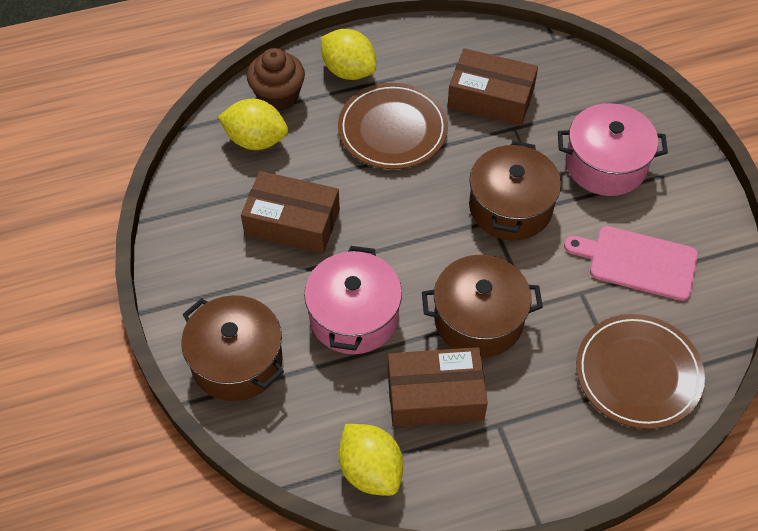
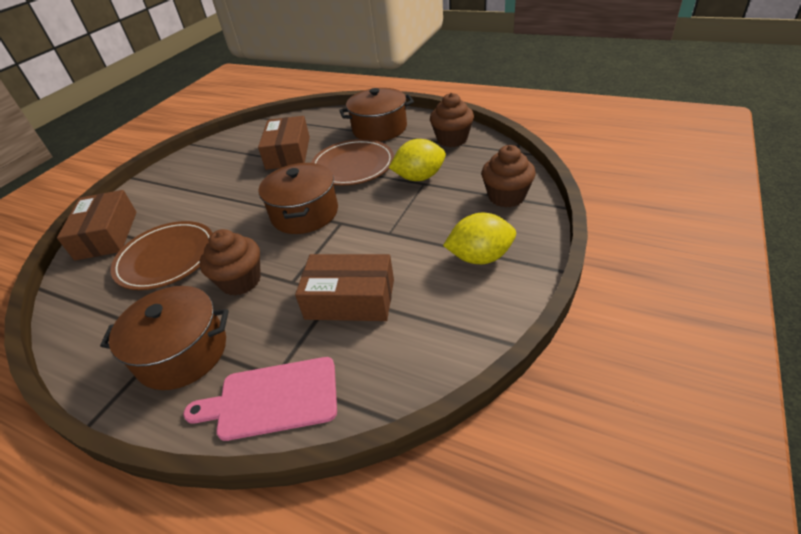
brown cupcake: [247,48,305,111] = 1 -> [200,229,261,296] [430,93,474,147] [481,145,536,208] = 3
pink pot: [304,246,402,354] [558,103,668,196] = 2 -> none = 0
yellow lemon: [218,99,288,150] [321,29,376,80] [338,424,403,496] = 3 -> [389,139,446,181] [443,213,516,264] = 2

